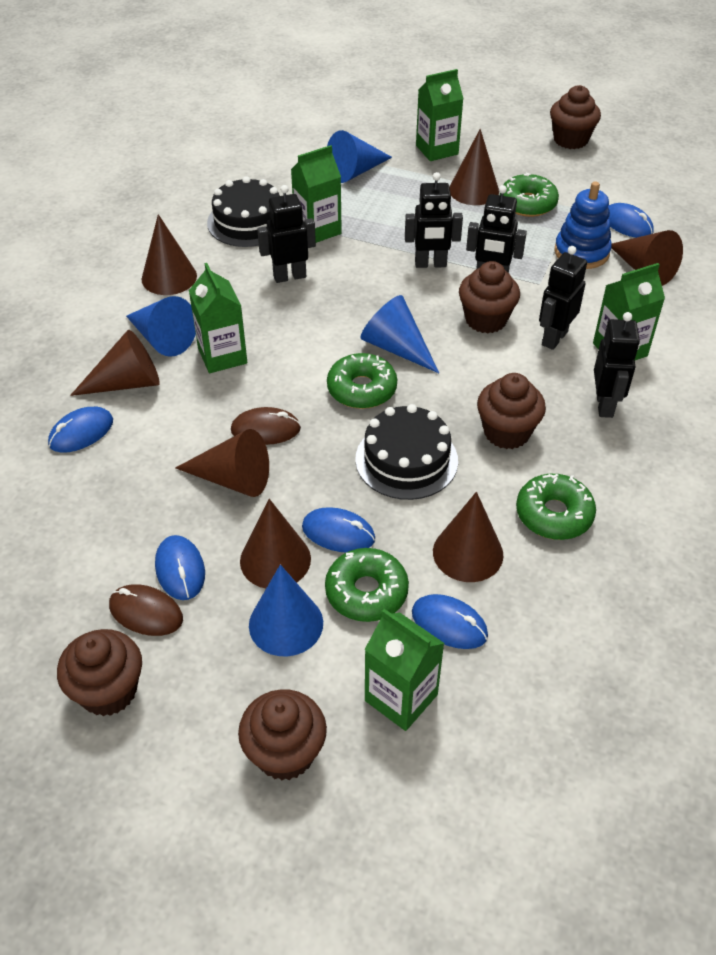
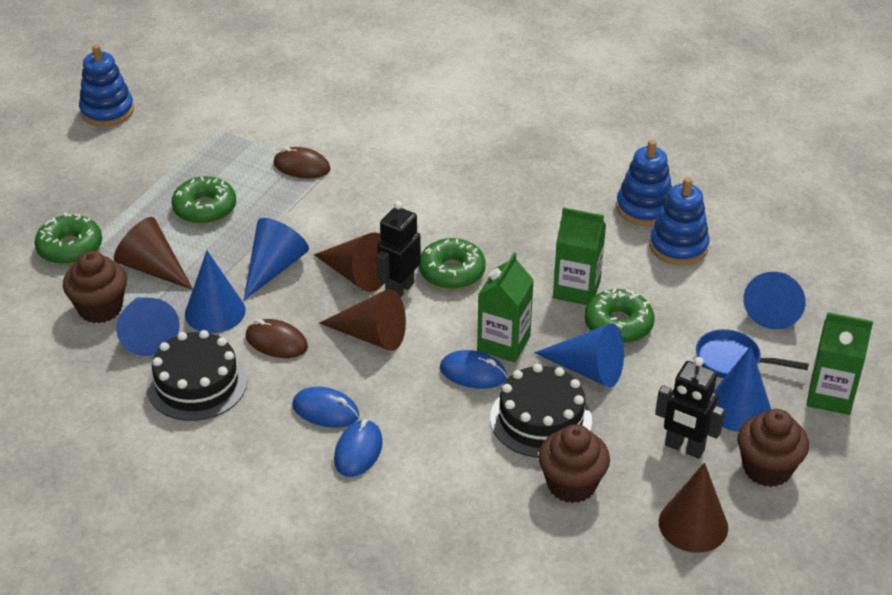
black robot: [257,185,316,283] [405,172,463,268] [466,185,527,273] [539,246,587,350] [594,312,640,418] = 5 -> [376,201,421,297] [655,357,725,459] = 2
blue cone: [126,296,196,357] [249,564,323,656] [327,130,392,183] [360,295,439,373] = 4 -> [116,297,180,356] [185,251,245,333] [244,218,309,300] [534,324,624,387] [714,346,771,432] [743,272,805,329] = 6
blue mouse: [48,407,113,453] [155,535,205,600] [302,507,375,552] [412,594,488,649] [608,203,654,238] = 5 -> [292,387,359,428] [334,419,383,477] [440,350,507,389] = 3
blue pan: none = 0 -> [696,329,809,378] = 1
blue stacking toy: [554,181,612,269] = 1 -> [79,45,134,126] [616,140,672,226] [649,177,710,265] = 3
brown cone: [70,330,160,396] [141,214,197,295] [175,429,269,497] [240,499,311,589] [433,492,503,582] [450,129,499,205] [612,230,683,286] = 7 -> [114,217,193,290] [314,232,385,292] [319,289,406,351] [659,462,728,553] = 4
brown cupcake: [57,629,142,716] [238,689,327,781] [459,261,520,334] [477,373,546,449] [550,85,601,149] = 5 -> [63,251,127,323] [538,424,610,503] [738,409,809,487] = 3
green carton: [189,263,247,373] [291,145,342,243] [364,609,444,731] [416,69,464,161] [593,263,665,360] = 5 -> [477,252,534,362] [553,207,606,305] [807,312,873,415] = 3

